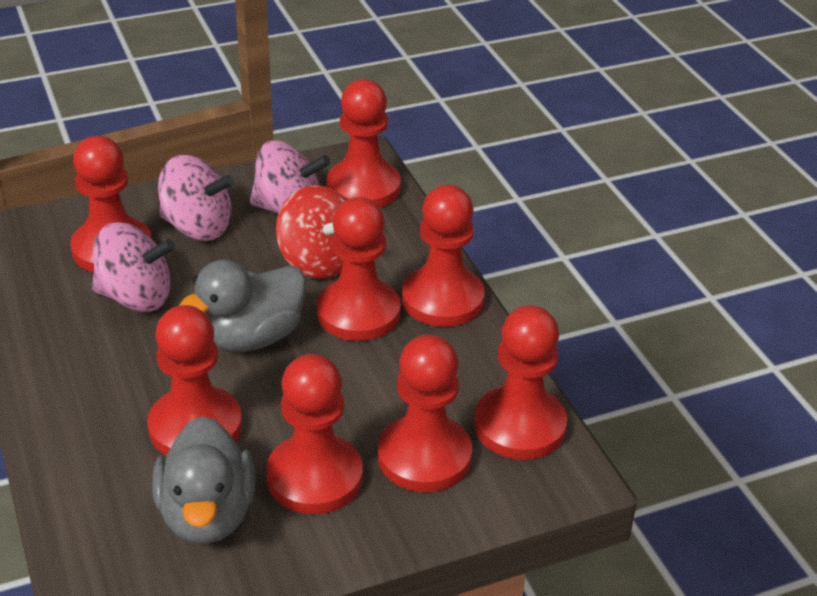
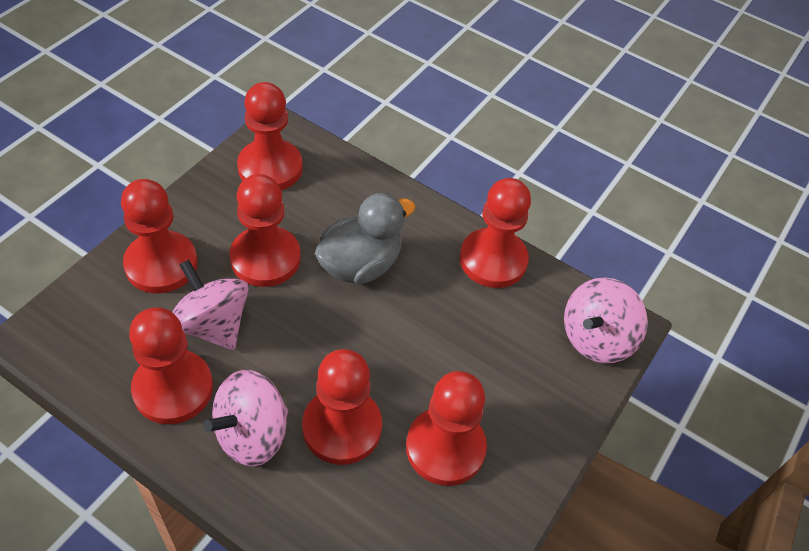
grey duck: [152,416,256,544] [179,260,306,352] = 2 -> [315,193,415,284] = 1
red pawn: [70,136,152,273] [148,305,242,456] [266,354,363,514] [317,197,401,341] [327,79,401,208] [378,334,472,492] [402,185,485,327] [474,305,567,460] = 8 -> [121,179,198,293] [129,307,213,424] [229,174,300,287] [237,82,303,190] [302,349,382,465] [406,371,487,486] [460,178,531,288] = 7
red spinning top: [276,185,347,279] = 1 -> none = 0

